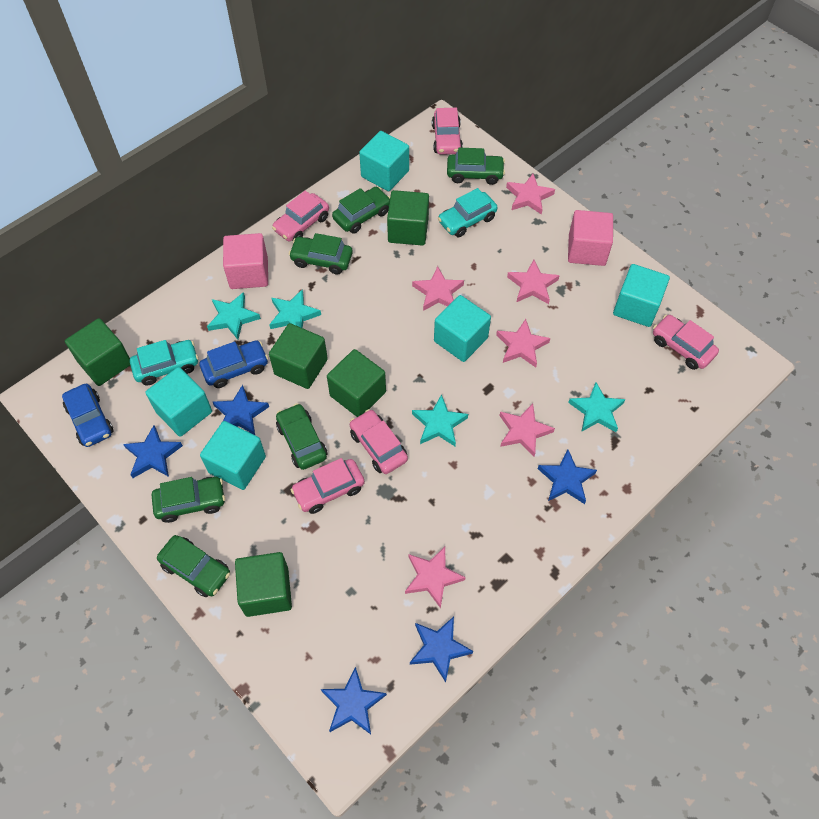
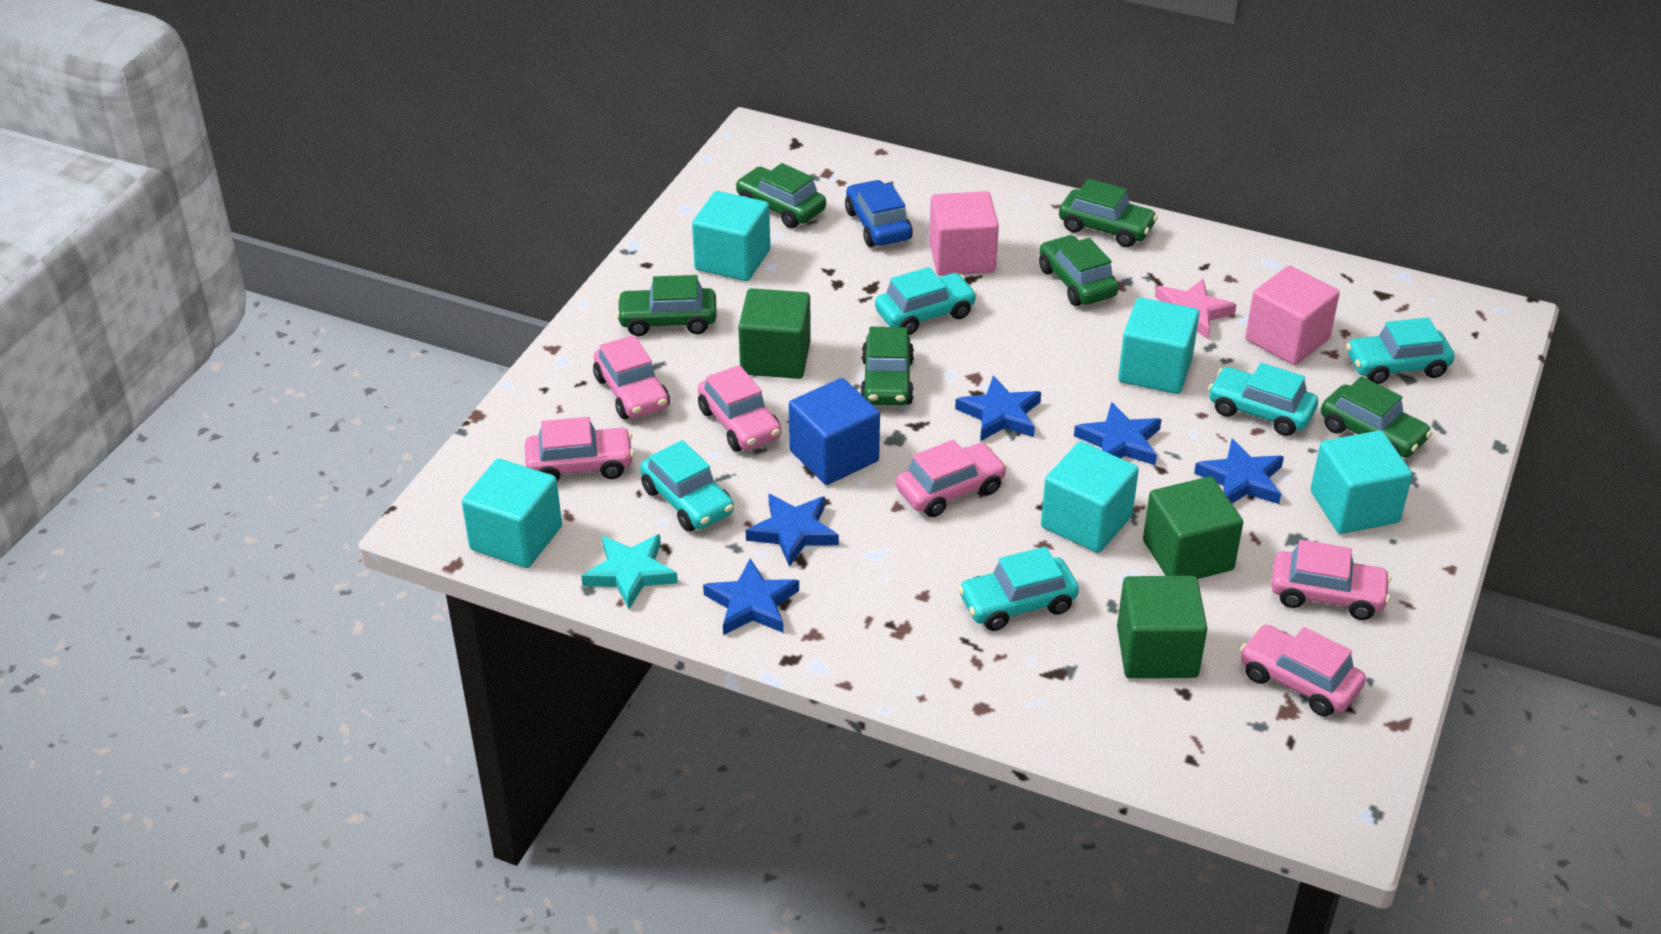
blue car: [62,384,114,447] [200,340,268,388] = 2 -> [845,180,913,247] = 1
blue cube: none = 0 -> [789,378,880,485] = 1
green cube: [65,318,130,386] [235,552,292,617] [269,323,328,389] [327,349,386,417] [387,190,429,246] = 5 -> [738,288,811,379] [1117,576,1208,678] [1143,477,1243,579] = 3
pink car: [272,191,329,242] [290,458,365,514] [350,409,408,474] [432,108,463,155] [653,315,719,370] = 5 -> [525,417,634,481] [593,335,670,419] [698,365,781,452] [896,440,1007,517] [1240,625,1366,716] [1271,540,1392,620] = 6
pink star: [405,547,466,608] [412,266,464,311] [496,319,550,367] [499,403,555,457] [506,174,555,215] [507,260,560,304] = 6 -> [1155,279,1236,339] = 1
turquoise car: [130,340,199,385] [438,188,497,237] = 2 -> [640,440,734,532] [875,267,977,335] [958,547,1079,631] [1208,363,1318,436] [1346,317,1454,384] = 5
turquoise star: [207,292,261,340] [269,289,321,329] [412,394,468,446] [568,382,626,432] = 4 -> [581,534,678,609] = 1

